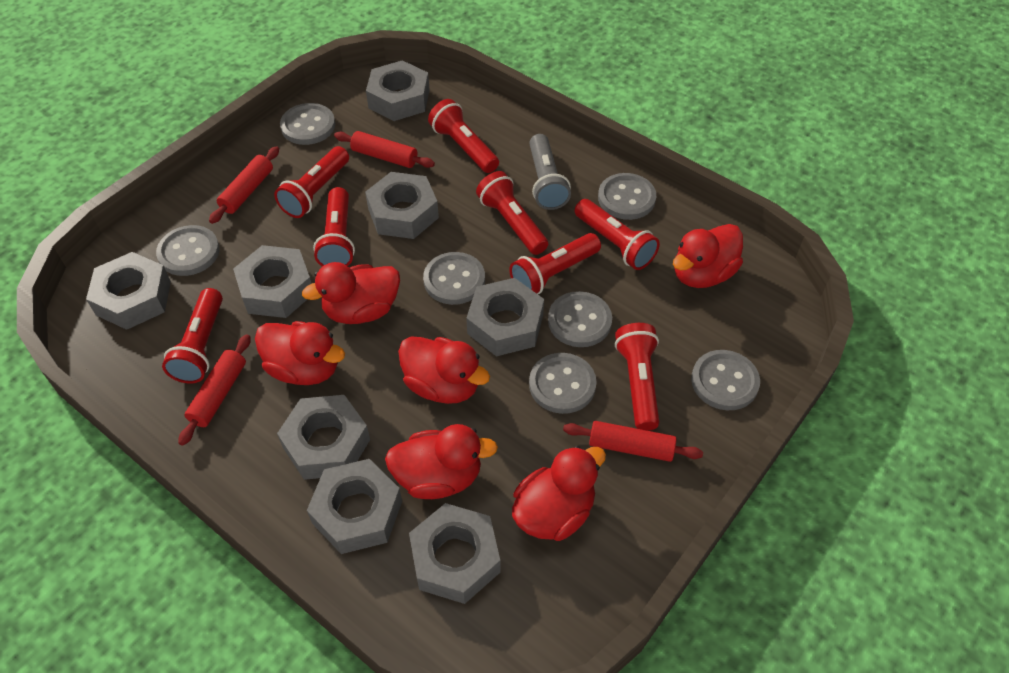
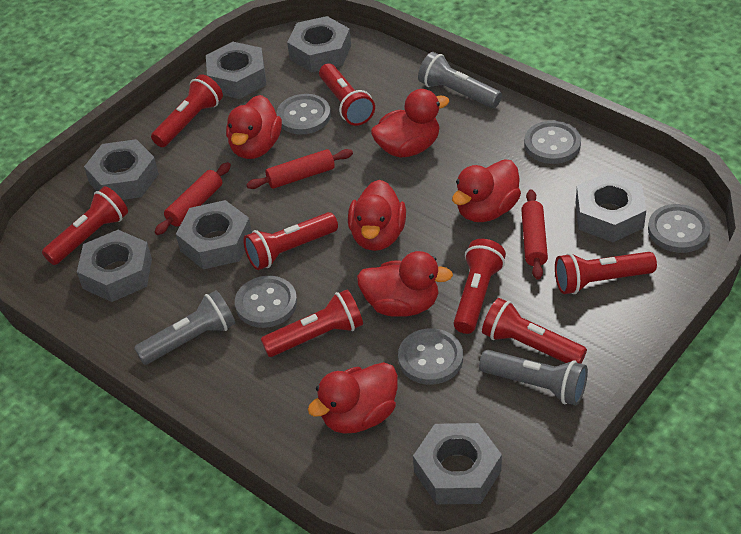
grey button: [156,225,220,276] [280,103,335,145] [423,252,485,305] [529,353,596,414] [548,291,612,347] [598,173,656,220] [691,350,760,410] = 7 -> [235,276,297,328] [277,94,331,134] [398,328,463,385] [524,121,581,164] [648,204,711,253] = 5
grey flashlight: [529,134,571,210] = 1 -> [134,290,235,365] [418,52,502,108] [479,350,588,405] = 3
grey nut: [86,252,171,330] [233,245,312,318] [277,395,370,480] [307,459,402,554] [365,172,439,239] [366,60,430,121] [409,503,501,604] [466,278,544,356] = 8 -> [77,230,152,302] [84,139,159,200] [176,200,252,269] [206,42,267,99] [287,16,351,73] [413,423,502,504] [576,172,646,242] = 7
red rolling pin: [178,334,251,446] [209,146,279,224] [334,131,435,168] [563,421,703,462] = 4 -> [155,162,231,235] [246,149,353,189] [521,189,548,280] = 3

